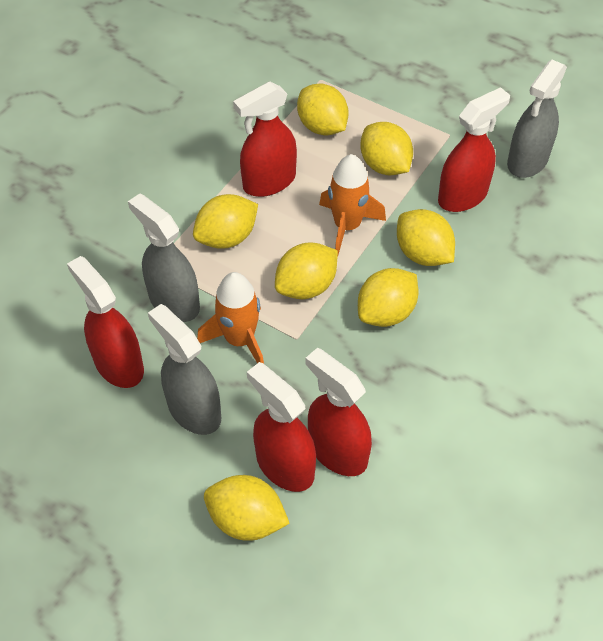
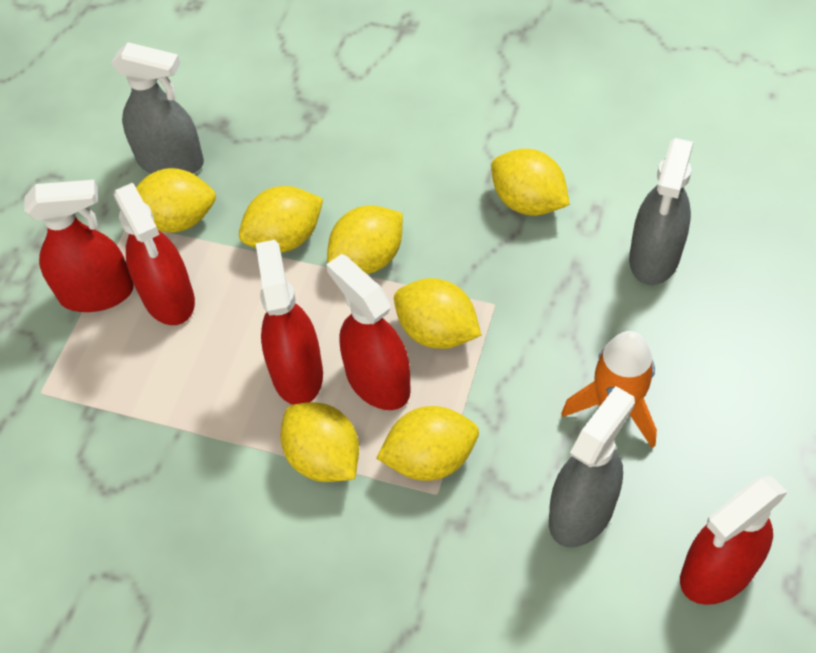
orange rocket: [197,272,264,363] [319,154,386,255] = 2 -> [561,331,657,448] = 1

